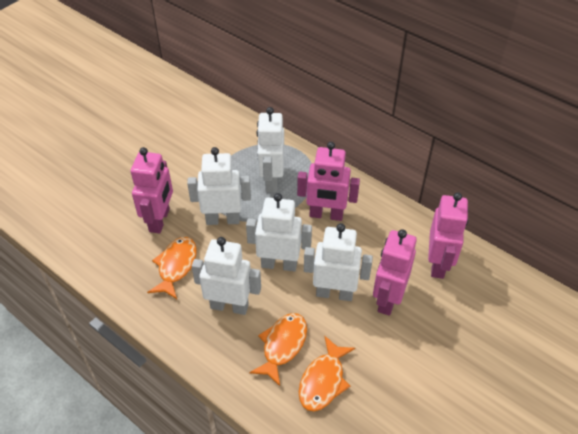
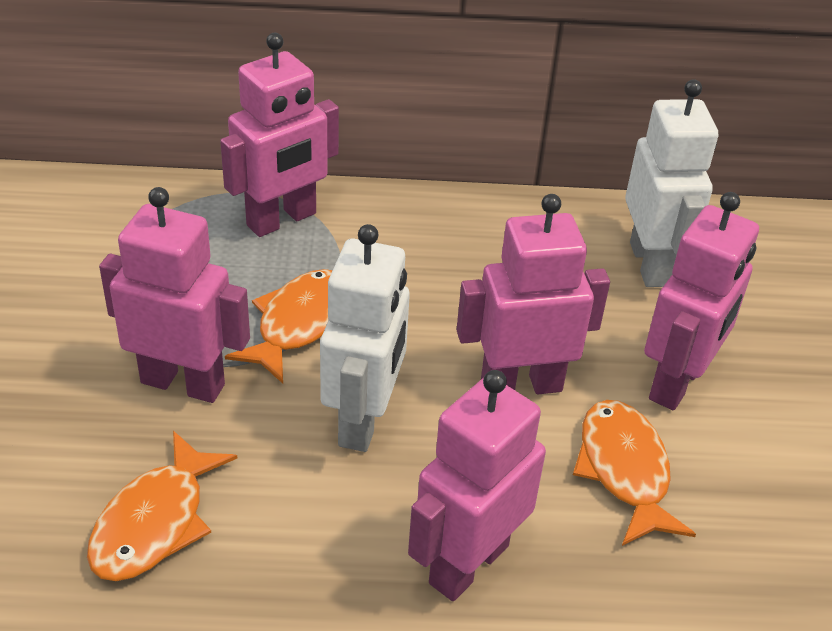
pink robot: [131,147,173,234] [297,142,360,221] [373,229,417,316] [428,192,468,279] = 4 -> [99,187,250,403] [220,33,339,237] [408,370,546,601] [457,194,610,394] [644,192,759,410] = 5
white robot: [187,147,251,225] [192,237,261,315] [246,193,312,271] [256,107,284,192] [304,223,373,301] = 5 -> [320,224,410,452] [625,79,718,287] = 2

